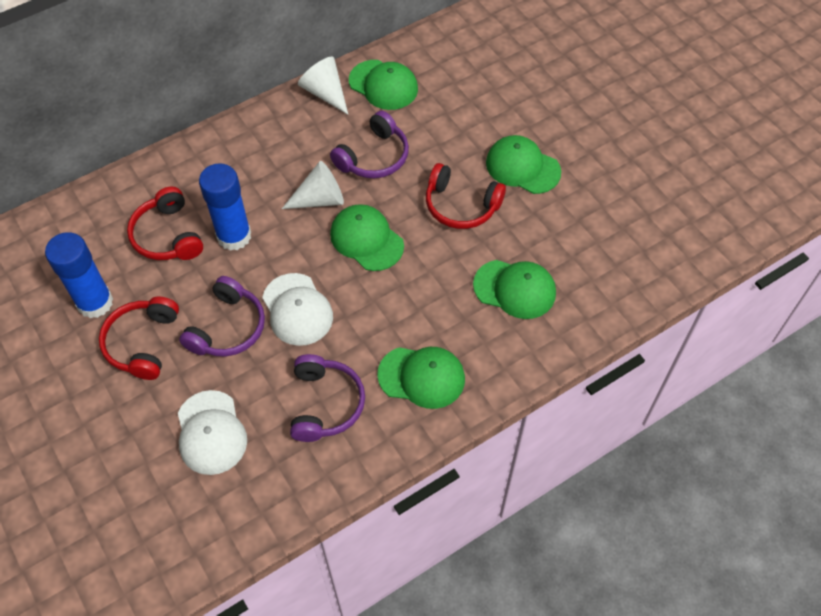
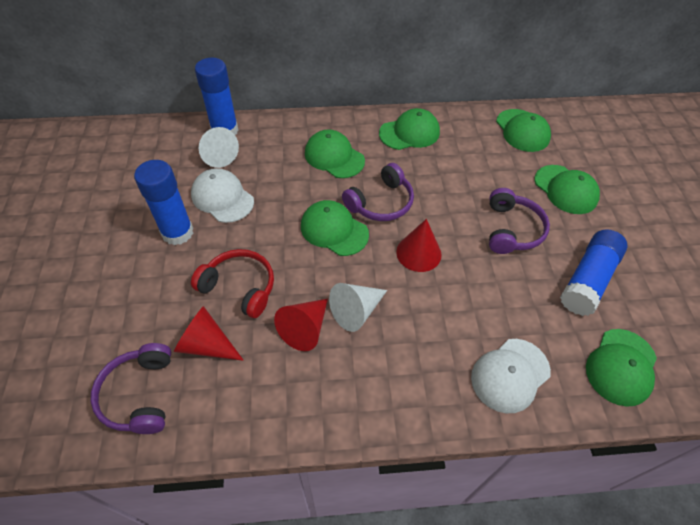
blue glue stick: [45,232,113,318] [199,163,251,251] = 2 -> [134,160,193,245] [195,58,238,135] [560,229,628,316] = 3
green cap: [330,204,404,271] [349,60,418,110] [377,347,465,409] [473,260,556,319] [486,135,561,194] = 5 -> [301,200,369,256] [305,129,365,178] [379,108,440,150] [496,109,551,152] [534,165,600,214] [586,329,657,407] = 6
red cone: none = 0 -> [174,306,244,361] [274,299,328,351] [396,219,442,272] = 3
red headphones: [99,296,179,380] [127,187,203,260] [426,163,506,229] = 3 -> [191,249,274,318] = 1

